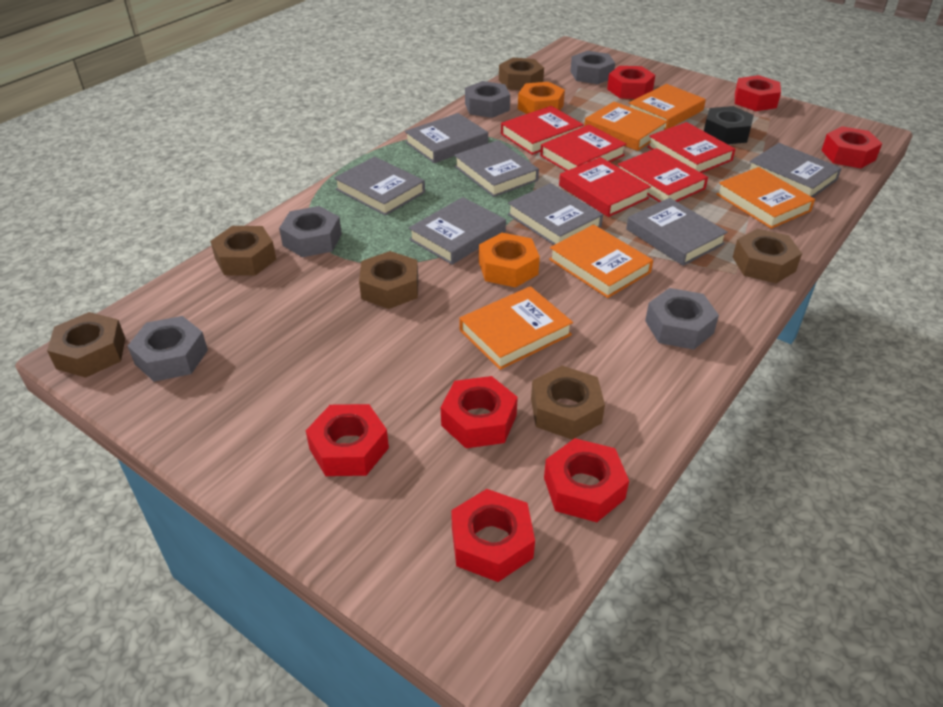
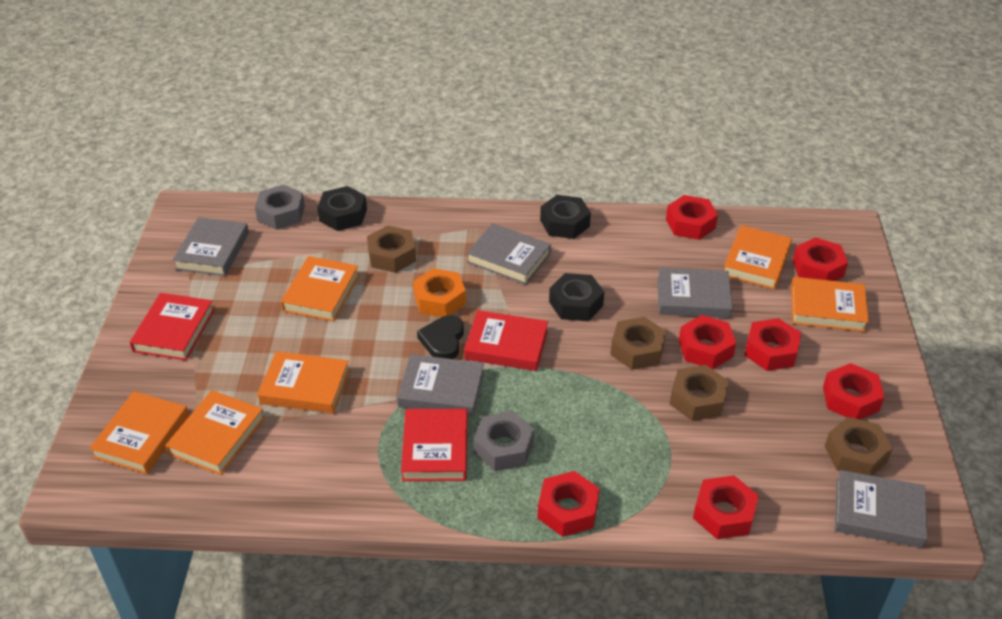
black heart: none = 0 -> [417,315,464,359] = 1
black nut: [704,106,754,144] = 1 -> [317,186,367,231] [540,195,591,239] [549,273,604,321] = 3
brown nut: [47,312,125,378] [210,226,276,276] [359,251,418,309] [499,58,544,90] [531,366,605,440] [733,229,802,283] = 6 -> [367,225,416,273] [610,317,666,370] [670,365,729,421] [825,417,893,476] = 4
grey book: [334,156,425,216] [405,113,488,163] [409,197,506,265] [454,140,539,197] [508,183,603,245] [626,198,728,266] [750,143,842,197] = 7 -> [173,217,249,276] [397,354,484,417] [466,223,551,285] [657,267,732,318] [835,470,927,548] = 5
grey nut: [128,316,208,382] [279,206,342,257] [465,81,510,118] [570,51,615,84] [645,288,719,350] = 5 -> [255,185,305,230] [473,411,534,471] = 2
orange book: [459,286,573,370] [549,224,653,298] [584,102,668,151] [629,84,706,130] [716,167,815,229] = 5 -> [89,391,189,474] [165,390,265,475] [258,351,350,414] [281,256,359,322] [724,225,792,290] [791,277,869,332] = 6
orange nut: [479,233,540,288] [518,82,565,114] = 2 -> [413,268,466,317] = 1
red book: [501,106,584,155] [540,124,626,171] [559,157,651,217] [618,148,708,202] [647,122,735,173] = 5 -> [130,293,215,360] [401,409,468,481] [464,310,548,371] = 3

